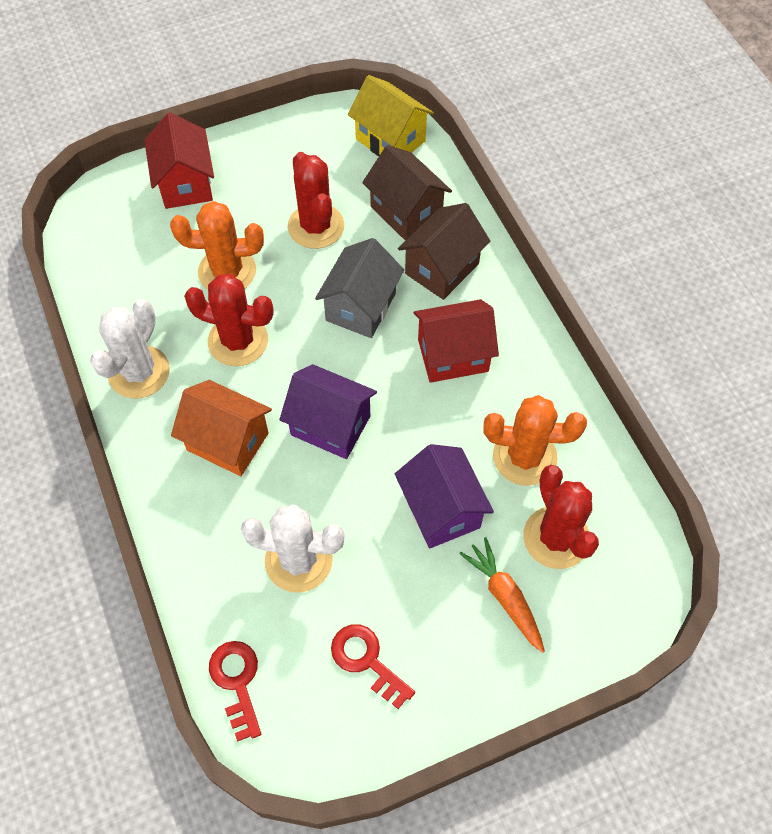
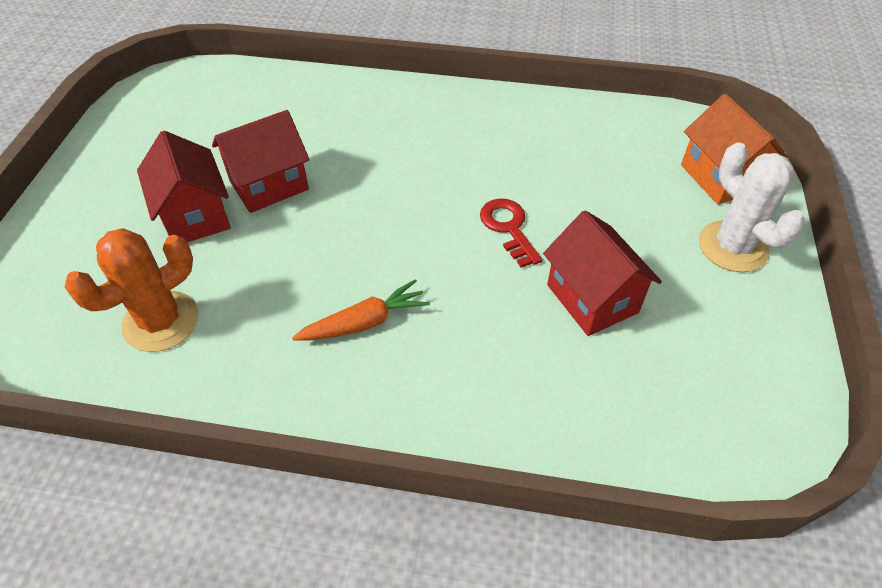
brown house: [362,145,452,241] [398,203,490,300] = 2 -> none = 0
grey house: [315,238,404,338] = 1 -> none = 0
orange cactus: [170,201,264,290] [483,395,587,486] = 2 -> [65,228,199,352] = 1
purple house: [279,364,377,459] [395,444,494,549] = 2 -> none = 0
red cactus: [184,274,274,366] [288,152,344,249] [523,465,599,569] = 3 -> none = 0
red house: [144,112,214,209] [414,299,499,383] = 2 -> [137,131,231,242] [212,110,310,213] [543,210,662,336] = 3
red key: [209,641,261,741] [331,624,415,709] = 2 -> [480,198,542,268] = 1
white cactus: [90,299,170,398] [241,504,345,593] = 2 -> [699,142,805,272] = 1
yellow house: [348,75,434,156] = 1 -> none = 0

